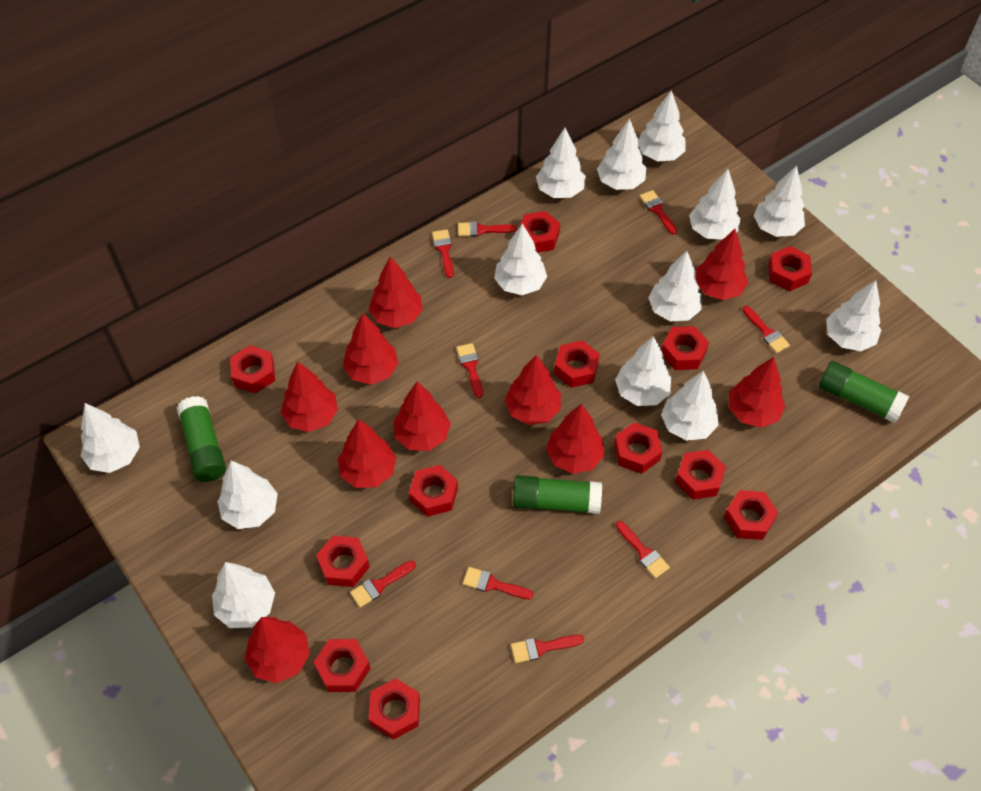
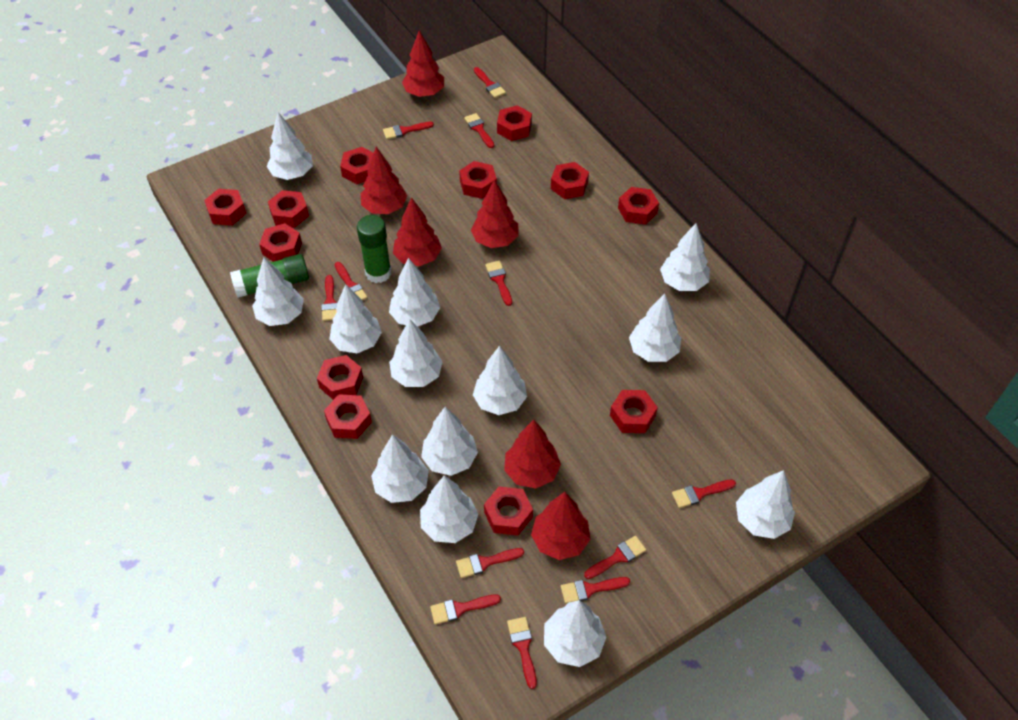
green glue stick: [176,396,226,482] [513,475,602,514] [818,361,909,423] = 3 -> [230,254,309,298] [357,215,391,283] = 2
red brush: [350,561,416,608] [432,230,454,278] [456,343,483,398] [458,221,516,237] [463,567,533,599] [511,635,584,663] [616,521,670,579] [639,190,677,234] [742,306,790,353] = 9 -> [321,275,337,321] [335,262,367,300] [383,122,434,139] [430,594,501,625] [456,548,524,578] [464,113,494,148] [474,67,506,98] [485,261,512,306] [507,617,537,689] [561,577,630,604] [584,536,646,579] [672,480,736,508] = 12
red tree: [245,617,310,683] [281,361,338,432] [338,419,396,488] [343,314,398,385] [369,257,423,328] [393,382,451,451] [505,355,561,425] [546,404,604,474] [695,229,748,300] [729,357,785,428] = 10 -> [361,147,407,214] [393,197,442,266] [402,31,444,97] [471,179,518,248] [504,419,561,489] [531,492,591,560] = 6

